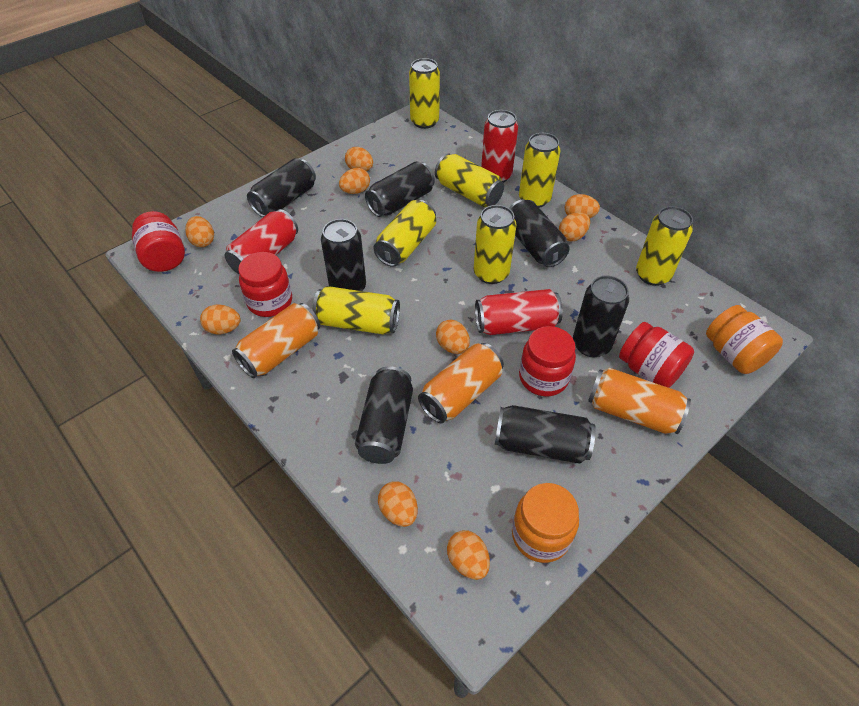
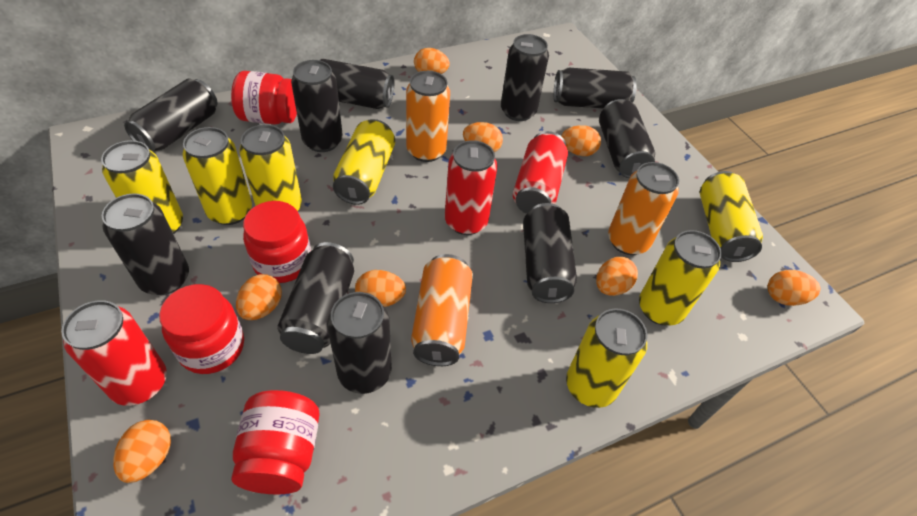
black can: [247,158,316,217] [321,219,366,291] [355,366,413,464] [365,161,435,217] [495,405,596,464] [509,199,569,267] [573,276,629,357] = 7 -> [102,193,189,295] [124,78,218,152] [277,242,354,354] [291,60,343,152] [320,59,394,109] [327,292,392,394] [501,34,549,121] [523,203,577,303] [554,68,637,108] [599,99,655,178] = 10
orange egg: [185,216,214,247] [200,305,241,334] [339,168,370,194] [345,147,373,171] [378,481,418,527] [436,320,470,354] [447,530,490,580] [559,212,590,241] [565,194,600,218] = 9 -> [113,420,171,483] [236,274,282,320] [355,270,406,307] [414,48,450,74] [463,122,503,152] [561,125,601,156] [596,257,638,296] [768,270,821,306] = 8
orange jar: [512,483,579,563] [706,305,783,374] = 2 -> none = 0

